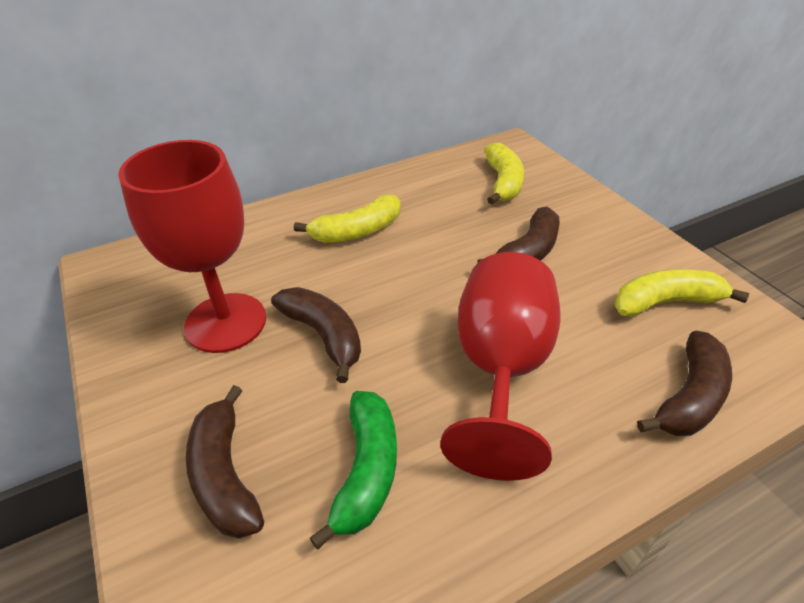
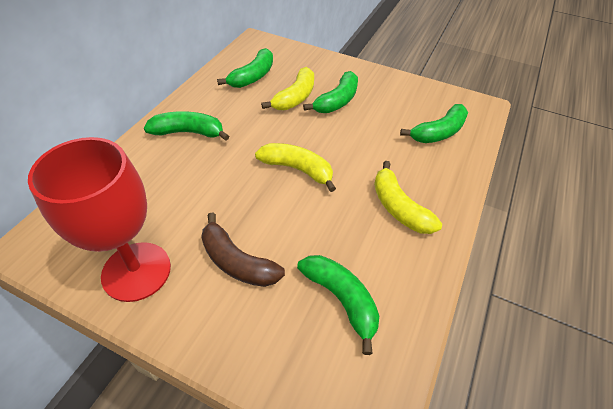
brown banana: [186,385,264,538] [271,287,361,383] [477,207,560,262] [637,331,732,436] = 4 -> [201,213,285,287] = 1
green banana: [310,391,397,549] = 1 -> [144,111,229,141] [217,48,273,88] [297,255,379,355] [303,71,358,113] [400,104,468,143] = 5
red goblet: [118,140,266,353] [440,252,560,481] = 2 -> [28,137,171,302] = 1

